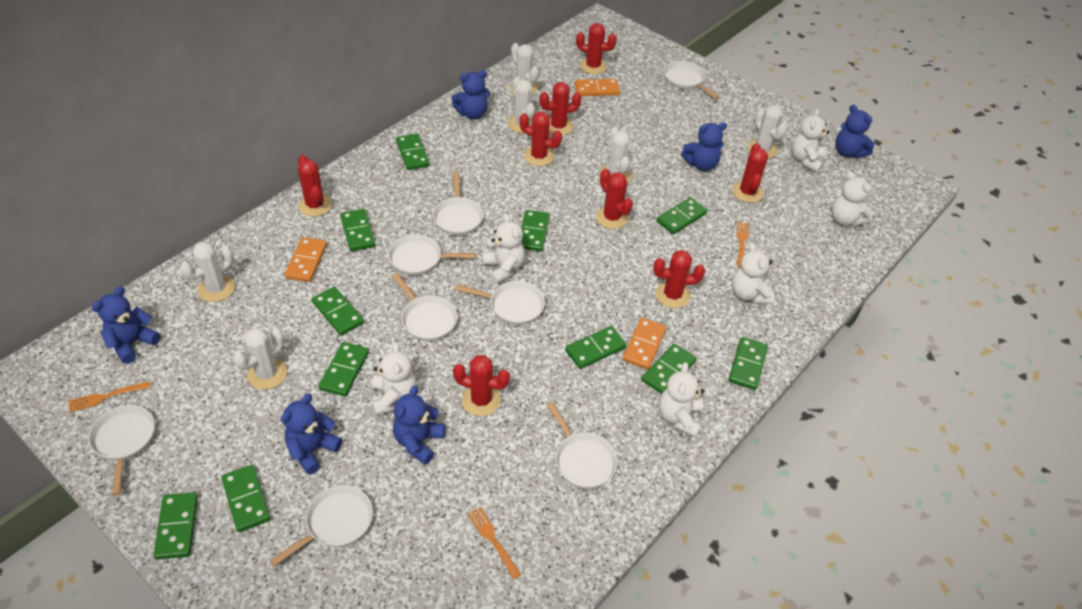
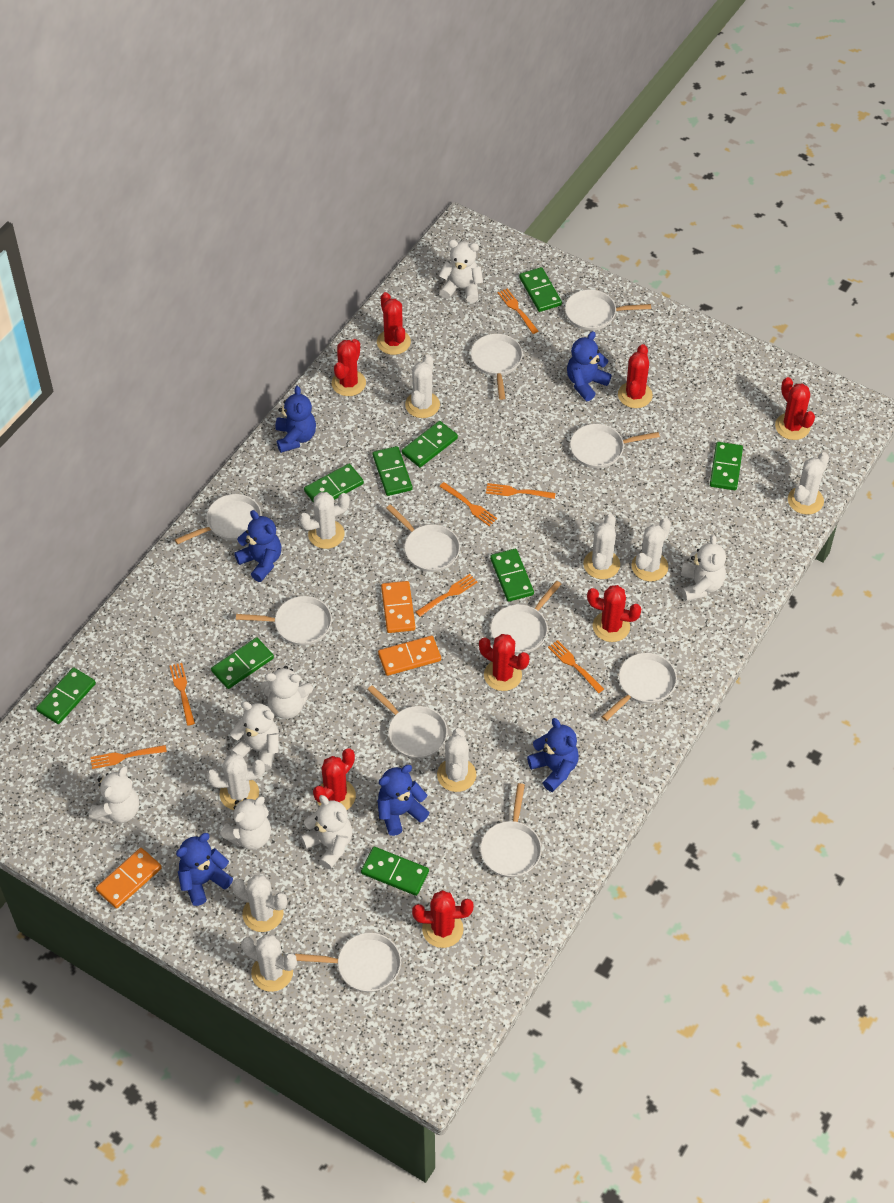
green domino: [153,492,198,560] [221,465,271,532] [312,287,364,336] [319,342,369,396] [340,209,376,251] [396,134,430,170] [521,210,550,252] [565,326,627,369] [642,344,696,394] [657,197,708,234] [728,337,768,390] = 11 -> [36,668,96,724] [211,637,274,689] [304,464,364,503] [361,847,429,896] [373,446,412,496] [402,421,458,467] [490,549,534,602] [519,267,562,312] [710,442,743,490] = 9
orange fork: [68,382,150,412] [468,507,521,579] [737,221,749,267] = 3 -> [90,745,167,769] [170,663,195,726] [416,574,478,617] [439,482,497,526] [486,483,556,499] [498,288,538,334] [548,640,604,693] = 7
white cactus: [180,242,235,302] [233,327,287,389] [508,77,535,133] [510,43,539,95] [600,126,631,183] [748,105,787,158] = 6 -> [206,753,265,810] [232,875,287,932] [241,935,297,992] [299,492,350,549] [405,354,440,418] [437,728,476,792] [583,513,620,579] [631,518,671,581] [788,452,829,515] = 9
white pan: [88,405,155,496] [270,485,373,567] [388,234,476,275] [392,273,457,341] [433,172,483,235] [455,281,545,325] [547,402,618,489] [664,61,719,99] = 8 -> [175,494,262,544] [236,596,332,646] [295,933,401,992] [367,685,447,759] [386,504,460,572] [471,334,523,400] [480,783,542,877] [491,581,561,654] [565,290,651,331] [570,424,660,468] [602,653,677,721] = 11
white teddy bear: [372,342,417,416] [482,213,525,284] [659,362,704,437] [732,242,774,304] [791,108,829,172] [831,171,873,227] = 6 -> [89,766,139,824] [220,796,271,850] [230,701,279,771] [261,666,313,719] [300,795,352,869] [438,240,483,303] [681,535,726,601] = 7

